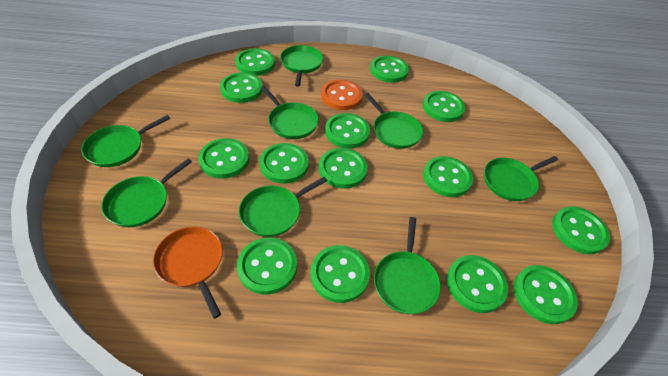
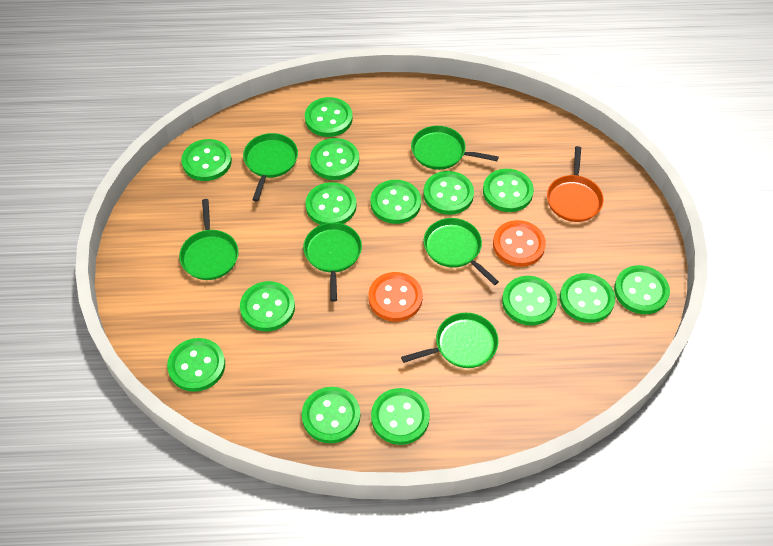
green pan: [81,115,170,167] [101,158,192,227] [239,177,327,237] [260,86,319,139] [280,45,323,87] [365,93,423,149] [374,217,441,314] [484,156,558,201] = 8 -> [179,199,239,280] [243,133,298,202] [303,223,362,302] [401,313,498,368] [411,126,499,170] [423,218,499,285] = 6
orange button: [321,79,363,110] = 1 -> [368,272,423,322] [493,220,546,267] = 2

